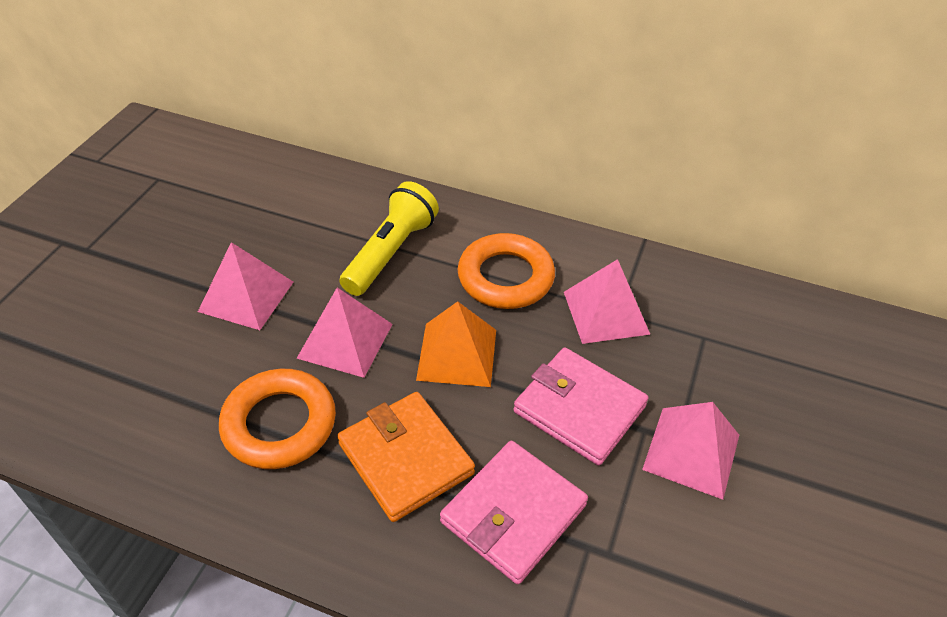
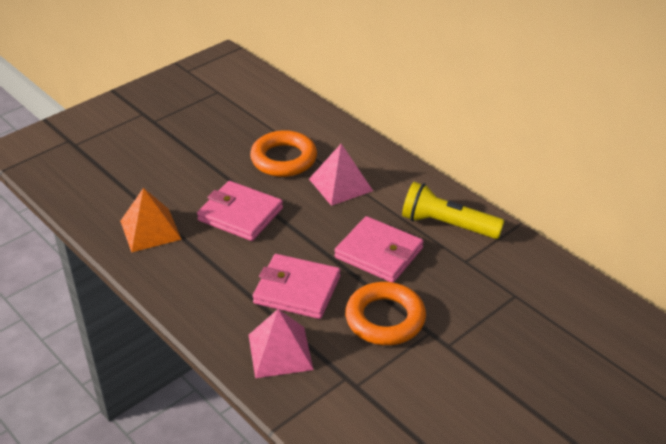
orange wallet: [337,392,475,522] = 1 -> none = 0
pink pyramid: [198,242,293,330] [297,287,392,378] [564,259,651,344] [642,402,739,500] = 4 -> [248,309,313,378] [309,144,373,206] = 2
pink wallet: [440,441,588,584] [513,347,648,466] = 2 -> [197,181,283,241] [253,254,340,319] [334,216,424,283] = 3

